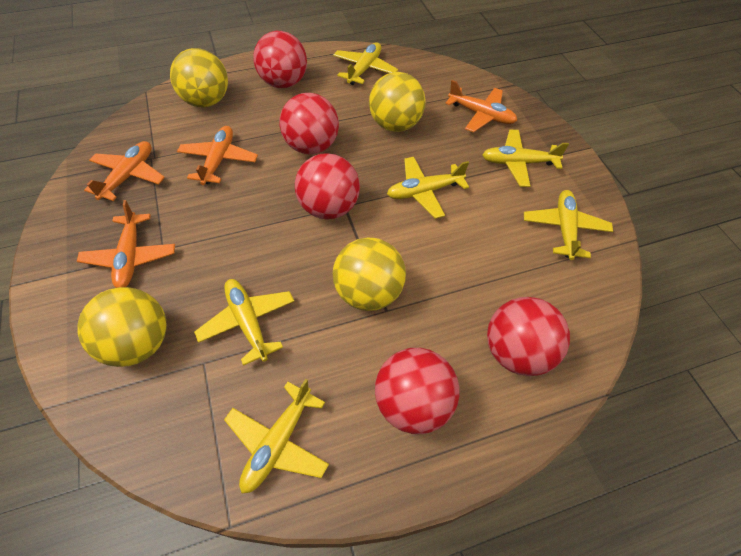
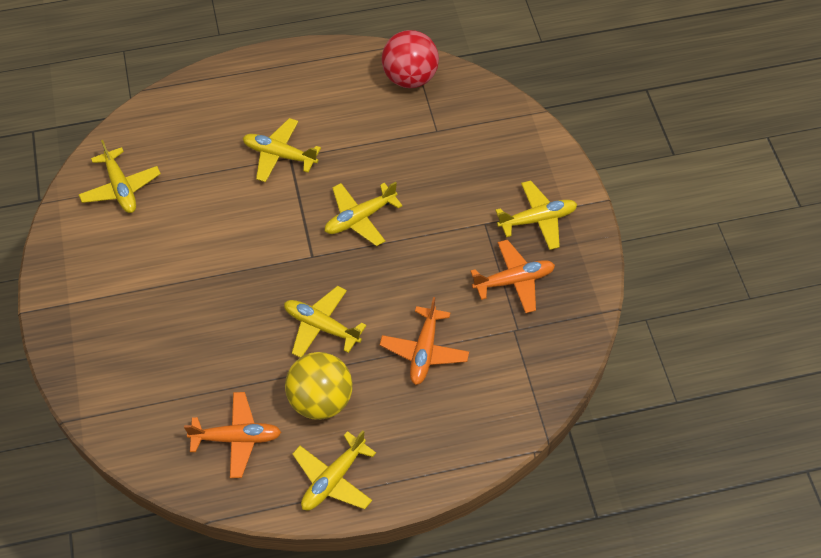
orange plane: [77,200,175,288] [84,141,165,201] [177,126,258,185] [445,80,517,132] = 4 -> [184,392,281,478] [380,297,469,385] [470,240,555,313] = 3
red ball: [253,31,307,88] [279,93,339,155] [295,153,360,220] [375,348,459,434] [487,297,570,376] = 5 -> [381,30,439,88] = 1
yellow ball: [77,287,167,367] [170,48,228,107] [333,238,406,311] [369,72,426,132] = 4 -> [285,352,353,420] = 1

